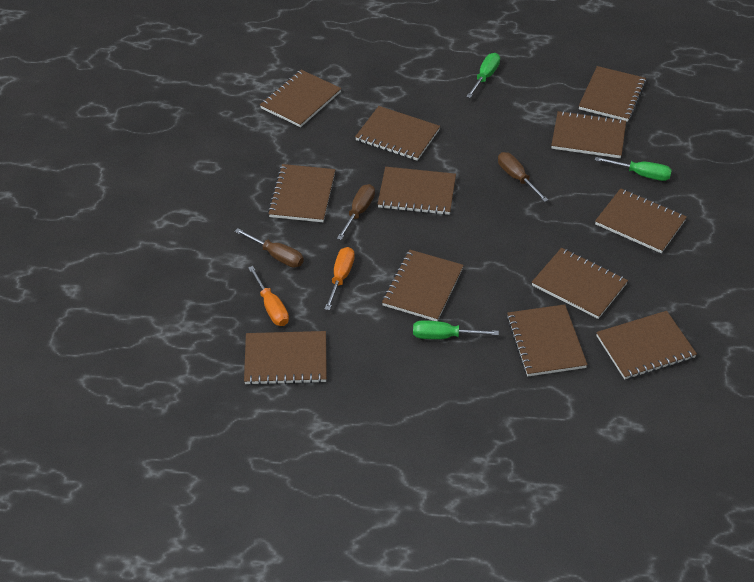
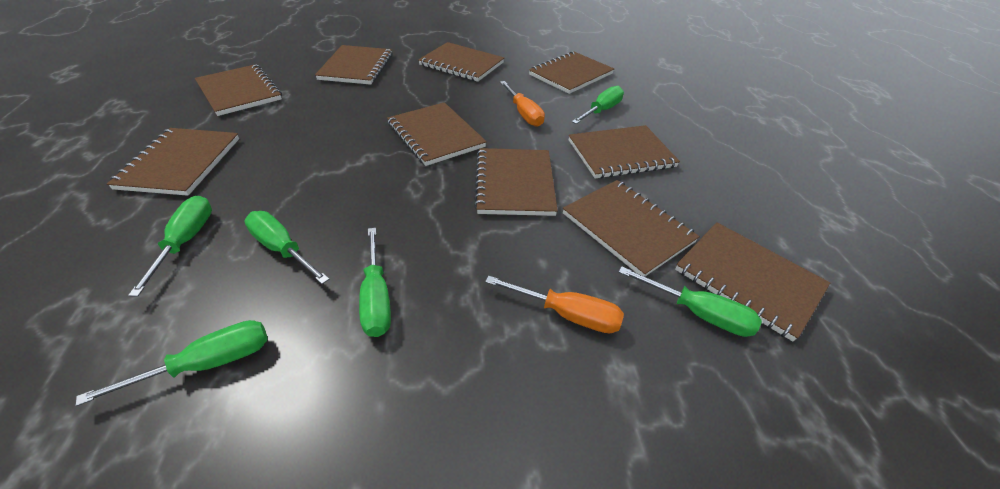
brown notebook: [244,331,327,385] [260,70,341,127] [268,164,335,222] [355,106,440,161] [378,167,456,215] [382,250,464,321] [507,304,588,376] [532,248,628,319] [551,111,626,158] [579,66,646,122] [595,188,687,253] [596,311,697,380] = 12 -> [107,128,239,196] [195,64,282,116] [315,45,393,85] [387,102,487,166] [418,42,504,82] [474,148,558,216] [529,51,614,94] [563,180,700,277] [569,125,680,179] [675,222,830,342] = 10
brown screwdriver: [235,228,304,268] [337,184,375,240] [498,152,548,202] = 3 -> none = 0
green screwdriver: [413,320,499,339] [466,53,500,98] [595,157,672,181] = 3 -> [76,320,267,406] [128,196,212,297] [244,211,330,284] [359,228,391,337] [572,86,624,124] [619,266,762,337] = 6

